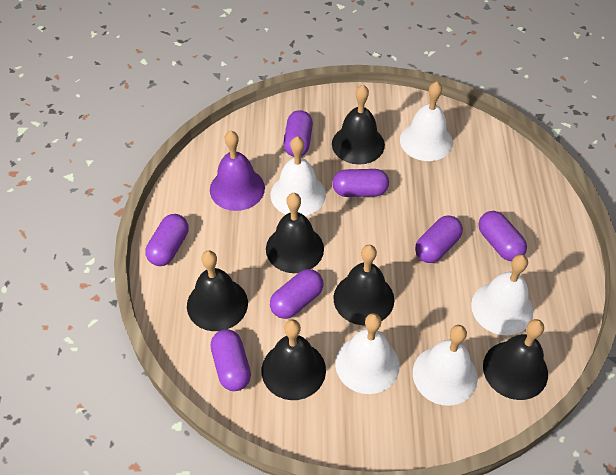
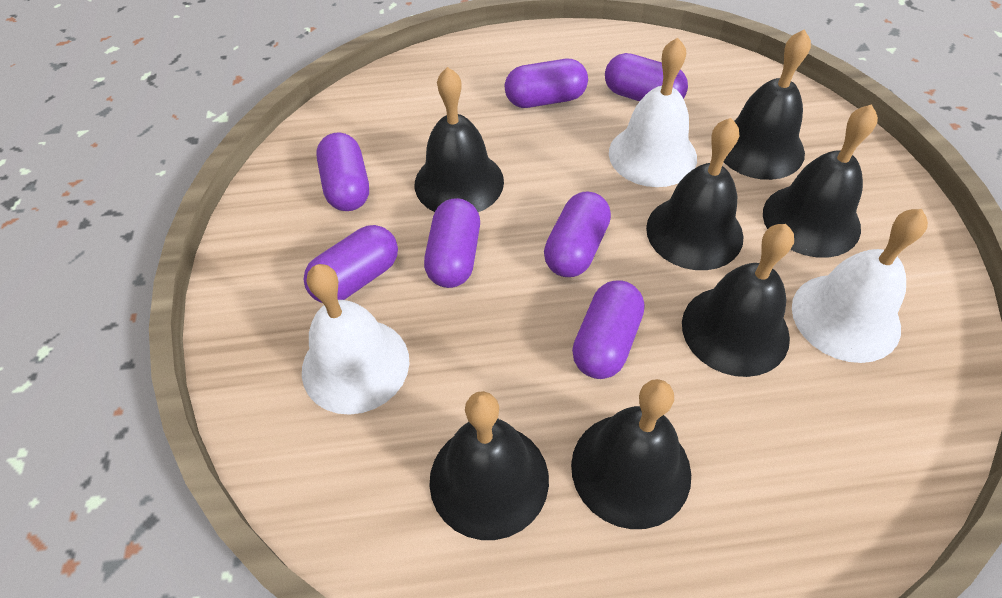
black bell: [187,250,248,331] [262,319,326,400] [266,193,324,273] [332,85,385,164] [333,245,394,325] [483,319,548,400] = 6 -> [415,67,504,212] [429,391,549,540] [571,379,691,529] [646,118,743,270] [682,224,794,377] [724,29,811,180] [763,104,878,258] = 7
purple bell: [210,131,265,211] = 1 -> none = 0
white bell: [271,137,326,216] [335,313,400,394] [400,82,453,161] [413,325,478,406] [471,255,533,335] = 5 -> [302,264,409,415] [609,38,697,187] [792,209,928,363] = 3

